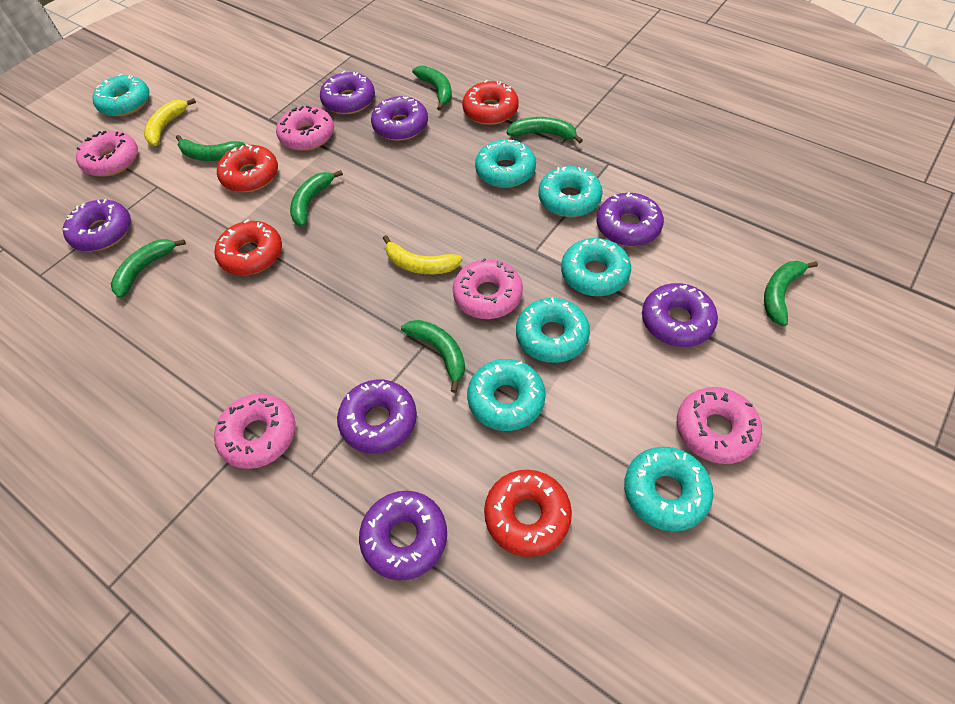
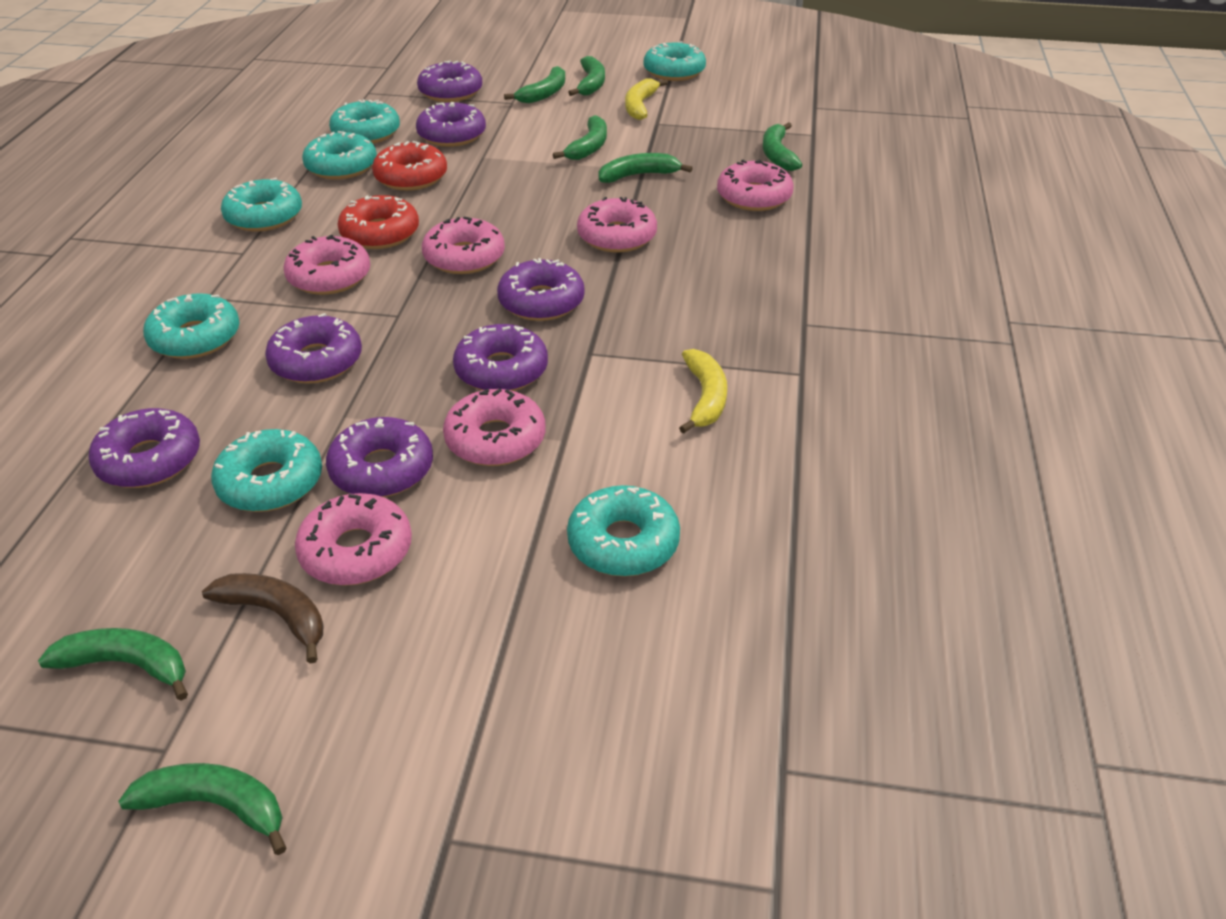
brown banana: none = 0 -> [202,573,323,664] = 1
pink donut: [76,131,138,177] [214,394,296,469] [276,106,334,151] [453,258,523,319] [677,387,762,464] = 5 -> [283,235,370,295] [295,493,412,586] [422,217,505,274] [443,389,545,466] [577,197,657,253] [717,160,794,211] = 6
red donut: [215,219,282,276] [217,145,278,192] [462,80,519,125] [484,470,572,557] = 4 -> [337,195,419,249] [372,141,447,191] = 2

